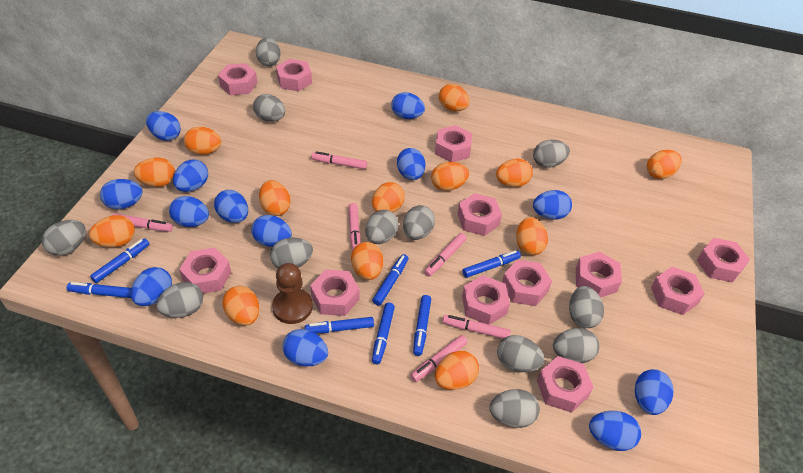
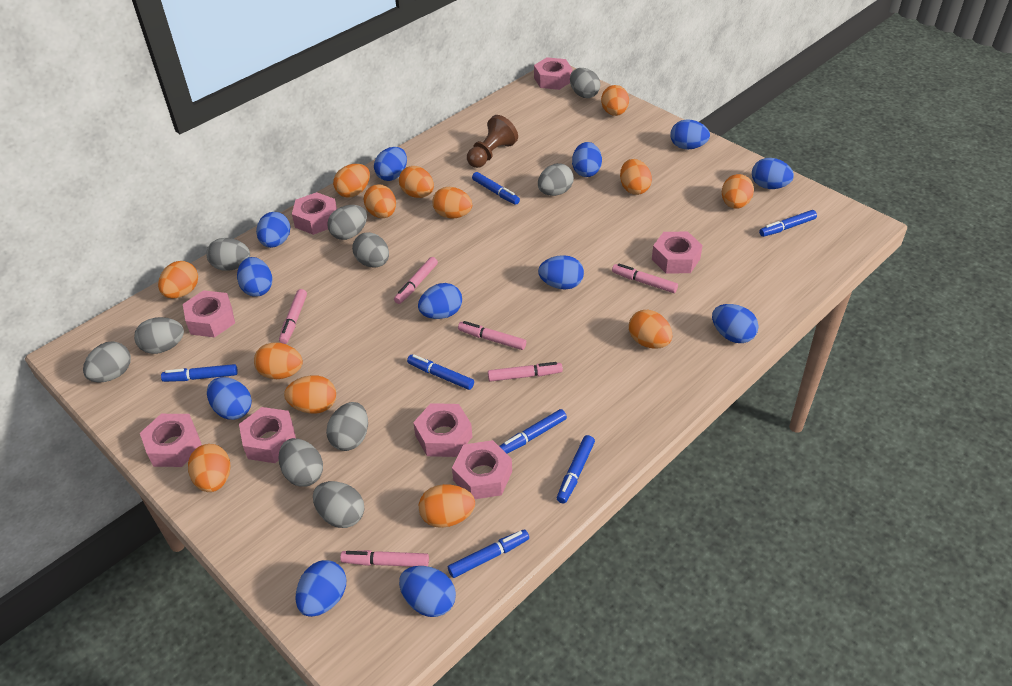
blue egg: [100,179,143,210] [131,267,172,306] [146,111,181,141] [169,196,209,227] [173,160,208,192] [214,190,248,223] [251,215,292,247] [282,329,328,366] [391,92,425,119] [397,148,425,180] [533,190,572,220] [589,411,641,451] [635,369,674,415] = 13 -> [207,377,252,420] [237,257,272,297] [256,212,290,248] [296,560,346,617] [374,147,407,181] [399,566,456,617] [418,283,462,319] [538,255,584,290] [572,142,602,177] [670,119,710,150] [712,304,759,343] [752,158,794,189] = 12
grey egg: [42,220,86,256] [156,282,203,318] [253,94,285,122] [256,37,281,66] [270,238,313,268] [365,210,399,244] [403,205,435,240] [489,389,540,428] [497,335,545,372] [533,140,570,168] [553,328,599,363] [569,286,604,328] = 12 -> [83,342,131,382] [134,317,184,354] [206,238,250,271] [278,438,323,487] [313,481,364,528] [326,402,368,451] [327,205,367,240] [352,232,389,268] [538,163,574,196] [570,68,600,98] = 10
pink nut: [179,248,231,293] [218,63,257,96] [276,59,312,91] [310,269,359,316] [435,125,472,162] [458,193,502,236] [462,275,510,325] [502,260,552,306] [537,356,594,413] [576,251,622,298] [651,267,705,315] [697,238,750,283] = 12 -> [140,414,202,467] [183,290,235,337] [239,407,296,463] [292,192,337,235] [413,403,472,457] [452,440,512,499] [534,57,572,90] [652,232,703,273] = 8

